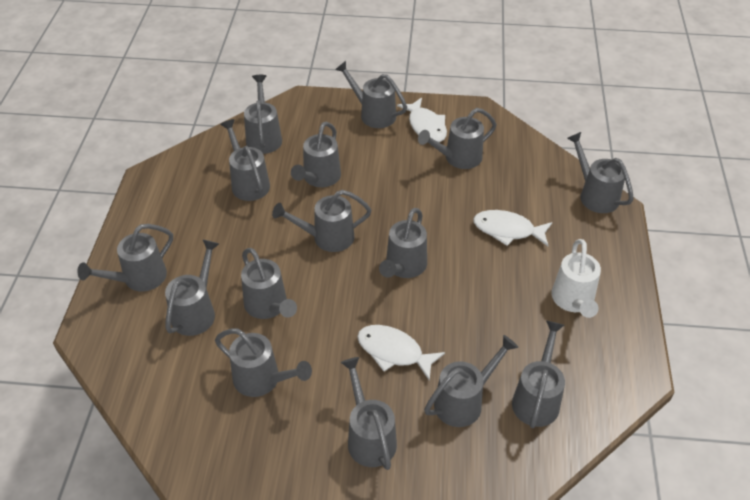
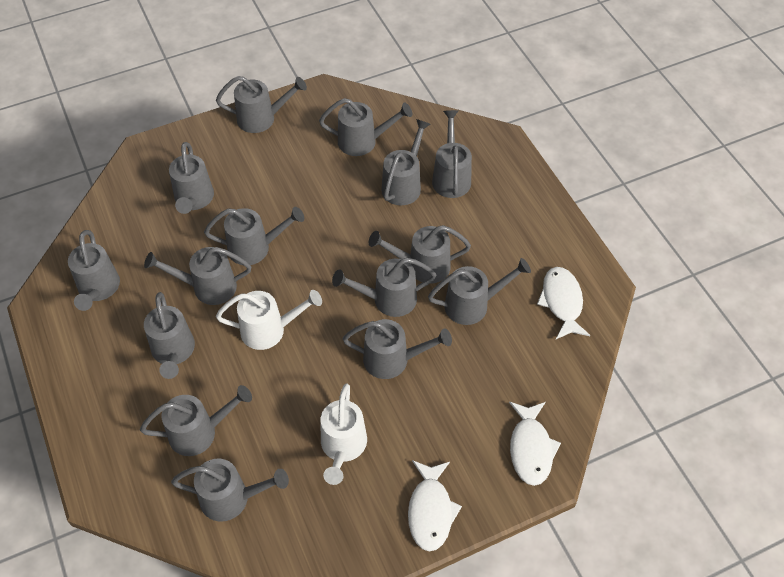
white watering can: [551,239,601,318] = 1 -> [216,290,322,350] [321,383,367,485] = 2

